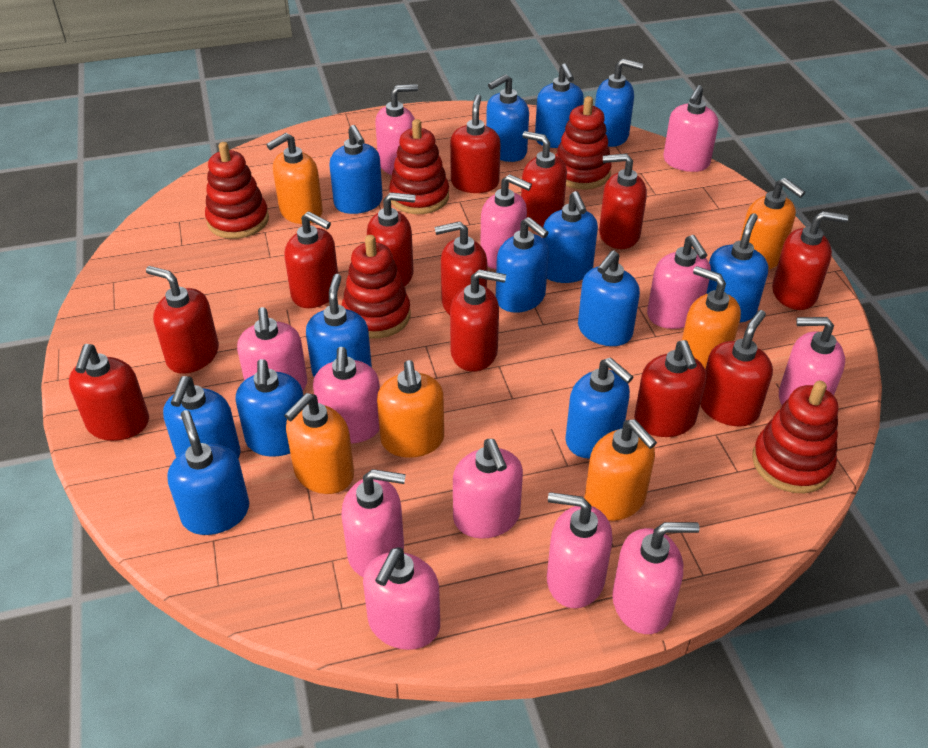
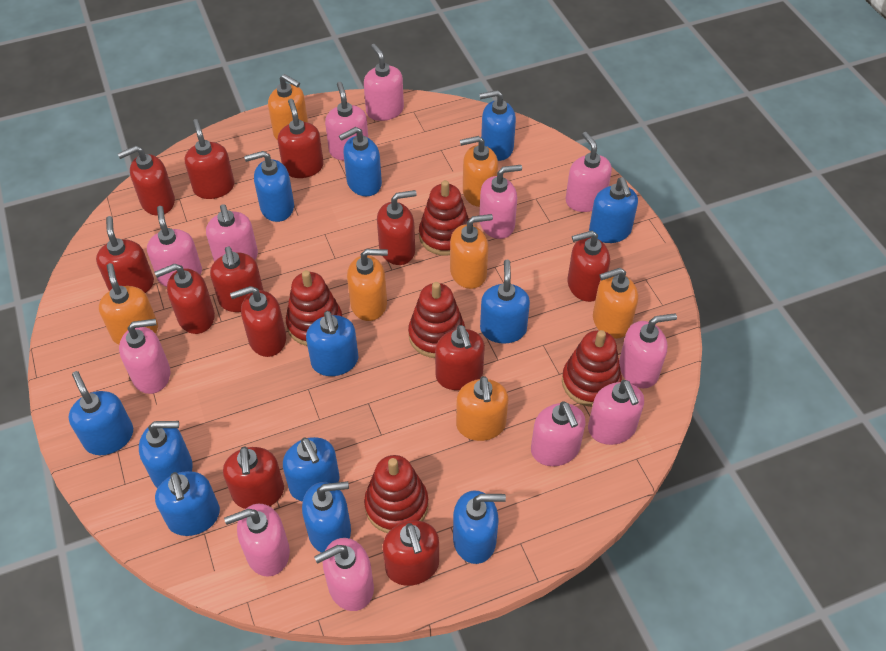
blue soap dispenser: [163,376,241,458] [167,410,249,535] [236,359,303,457] [306,274,372,377] [329,125,383,214] [486,74,529,162] [496,217,549,313] [535,63,584,148] [542,191,598,283] [565,357,633,459] [578,250,640,346] [595,59,643,147] [706,213,768,322] = 13 -> [68,371,133,455] [139,421,193,488] [155,471,220,536] [244,151,294,222] [283,437,339,502] [302,481,351,553] [306,311,359,376] [339,127,382,196] [453,490,506,564] [479,90,516,161] [480,259,530,344] [589,177,638,243] = 12
orange soap dispenser: [266,133,323,224] [284,393,354,494] [377,360,444,458] [585,419,657,521] [682,266,741,369] [740,178,805,270] = 6 -> [99,263,158,344] [268,74,308,140] [347,249,388,321] [450,214,493,289] [456,376,508,441] [460,136,498,207] [593,268,638,339] = 7

